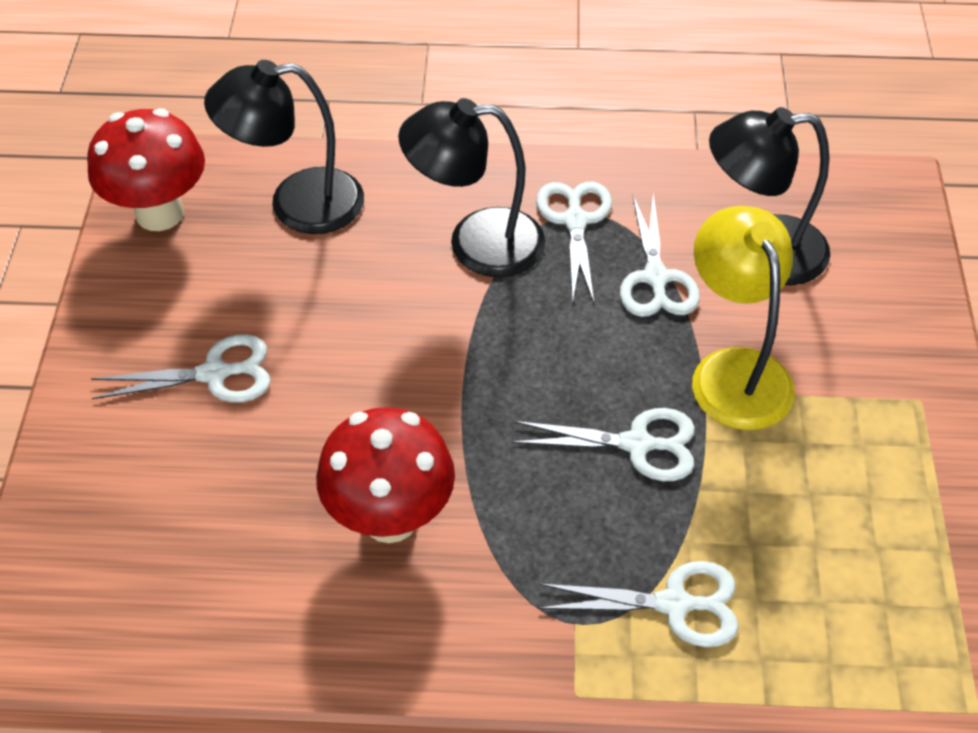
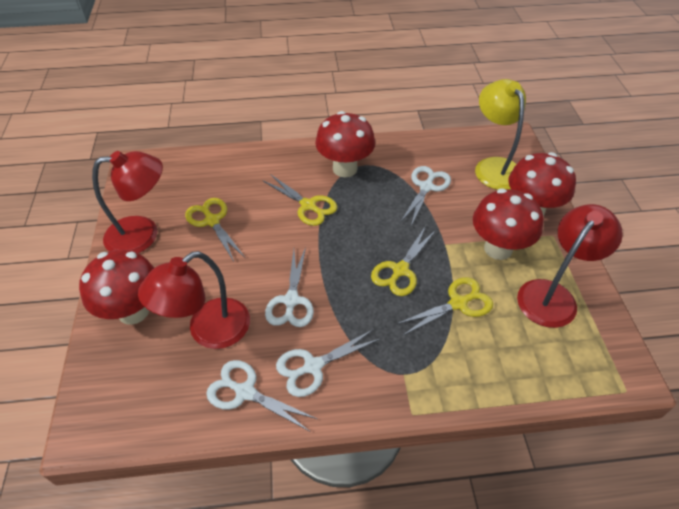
black lamp: [204,60,364,234] [398,98,545,277] [709,107,830,285] = 3 -> none = 0
red lamp: none = 0 -> [92,151,163,253] [138,251,250,349] [517,204,623,328] = 3
red mushroom: [87,108,205,231] [316,407,455,543] = 2 -> [79,250,154,325] [315,111,375,177] [473,188,544,260] [509,152,576,216] = 4
white scissors: [91,334,271,402] [512,408,695,481] [536,181,612,303] [538,561,738,647] [620,193,700,317] = 5 -> [206,360,317,431] [265,247,314,327] [276,329,380,397] [400,166,451,226] = 4
yellow scissors: none = 0 -> [185,198,245,261] [263,174,337,226] [371,226,436,296] [397,277,493,335] = 4

